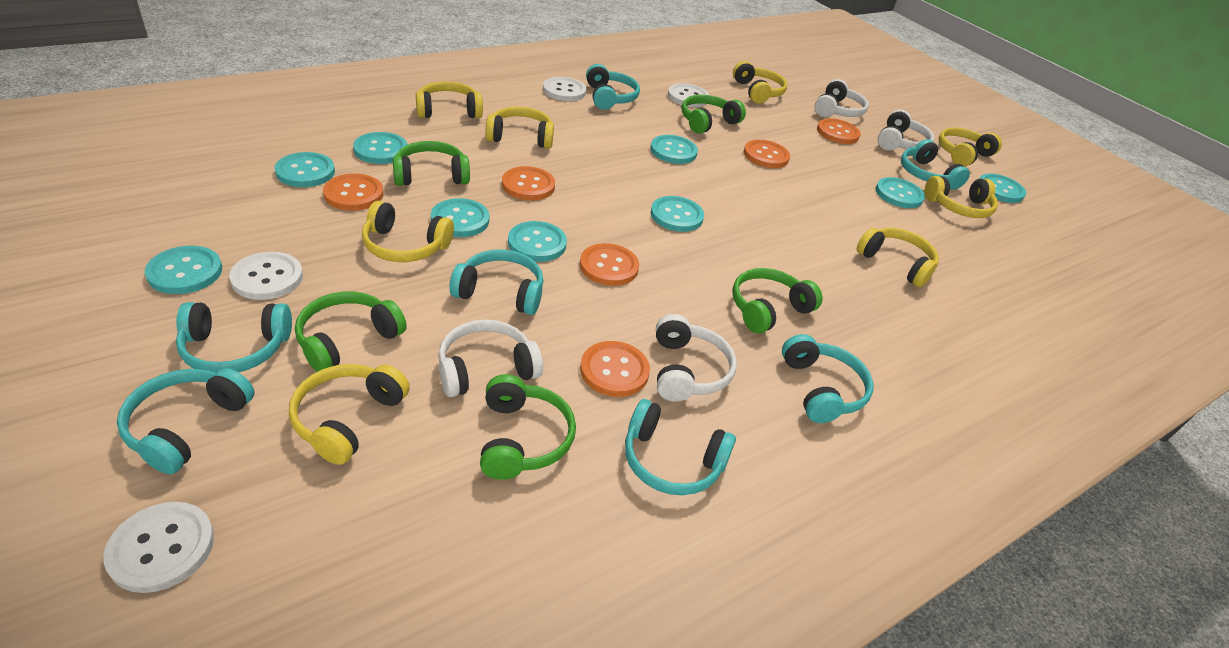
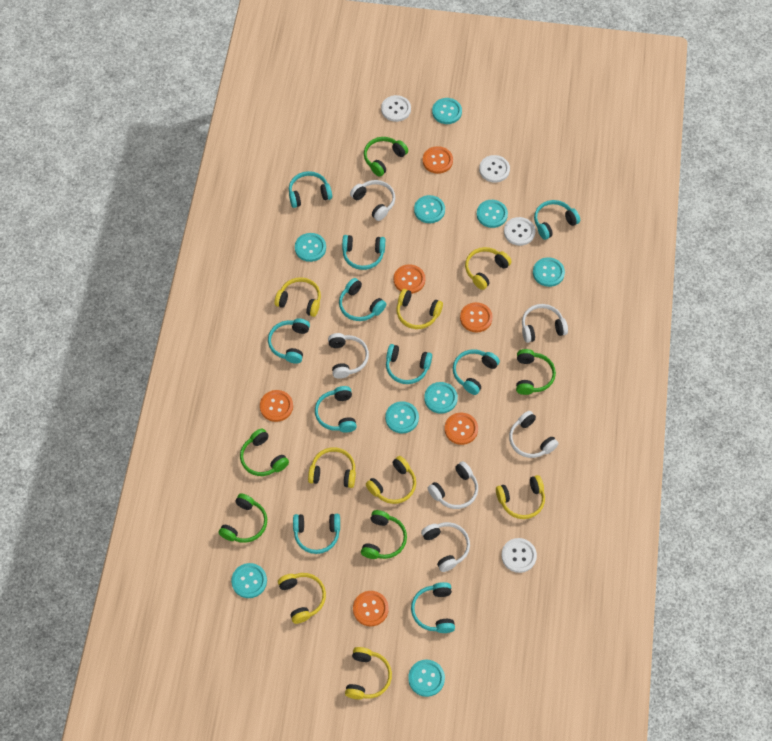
turquoise headphones: [117,368,255,474] [176,302,292,373] [450,250,543,315] [586,64,640,110] [625,399,736,495] [782,334,873,423] [901,139,970,190] = 7 -> [268,318,310,364] [289,171,332,208] [293,514,340,554] [315,386,357,433] [339,278,386,321] [342,235,385,270] [386,344,432,384] [411,582,455,633] [453,349,500,395] [534,200,580,240] = 10
white headphones: [438,319,543,397] [656,314,737,402] [815,79,869,117] [878,109,934,150] = 4 -> [328,333,369,379] [350,180,395,221] [421,522,470,572] [428,461,478,509] [509,411,559,458] [522,304,568,343] = 6

